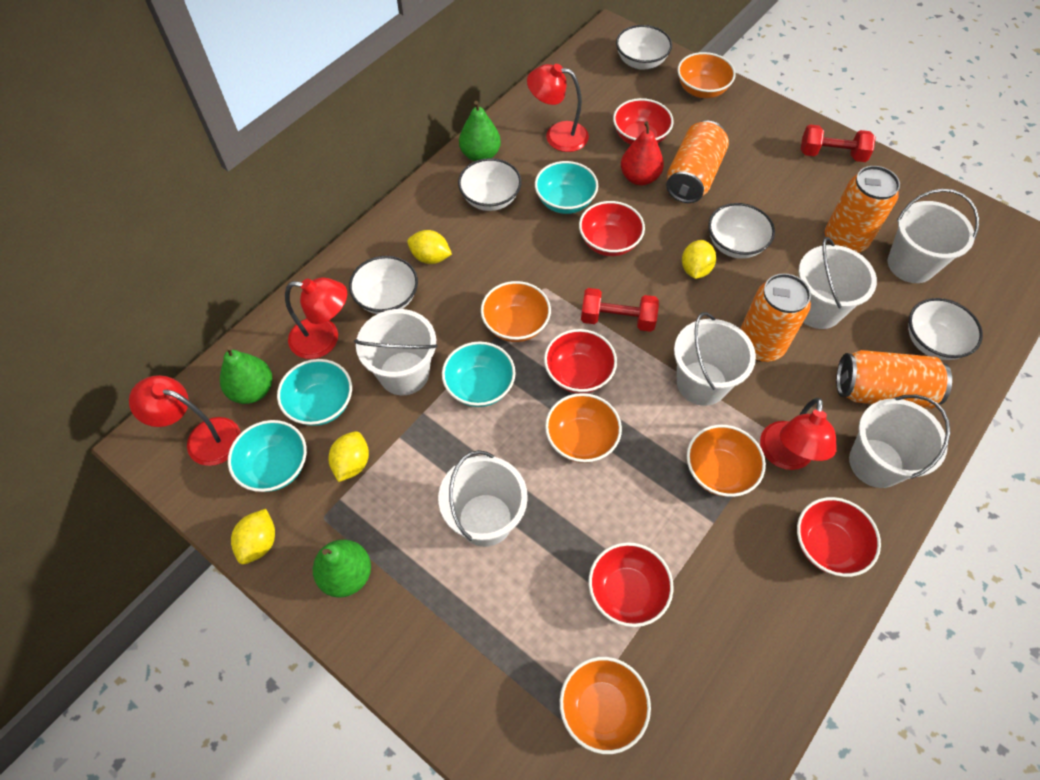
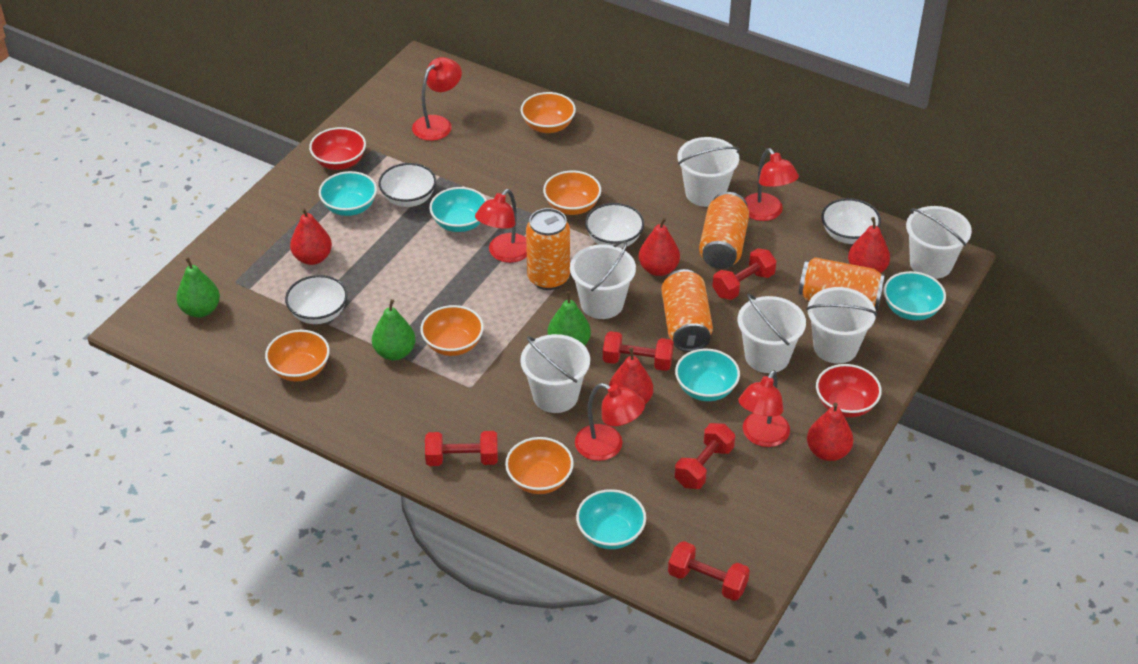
red bowl: [544,329,617,393] [579,201,645,256] [588,542,673,627] [613,98,674,145] [797,497,881,577] = 5 -> [309,127,366,170] [816,364,882,418] = 2
red dumbbell: [581,288,659,332] [801,124,876,162] = 2 -> [425,431,498,466] [603,331,674,371] [668,541,750,601] [674,423,735,489] [712,248,777,300] = 5
red lamp: [129,375,241,466] [285,277,347,359] [527,64,589,152] [760,398,837,470] = 4 -> [412,57,462,141] [475,189,527,263] [575,383,645,461] [738,370,790,447] [744,148,799,221] = 5
red pear: [621,121,664,185] = 1 -> [290,208,332,265] [609,347,653,404] [639,217,680,276] [807,403,853,461] [848,217,890,273] = 5
turquoise bowl: [228,420,307,492] [277,359,352,426] [442,341,516,407] [535,161,598,214] = 4 -> [319,171,377,216] [429,187,487,232] [576,489,646,549] [675,349,740,401] [884,271,946,320] = 5
white bowl: [349,256,418,314] [458,158,522,211] [616,25,672,70] [708,203,775,259] [908,298,983,360] = 5 -> [285,275,348,324] [378,163,436,207] [585,203,644,248] [822,198,881,244] = 4
yellow lemon: [231,509,275,564] [328,431,369,482] [407,230,452,264] [682,240,716,279] = 4 -> none = 0

